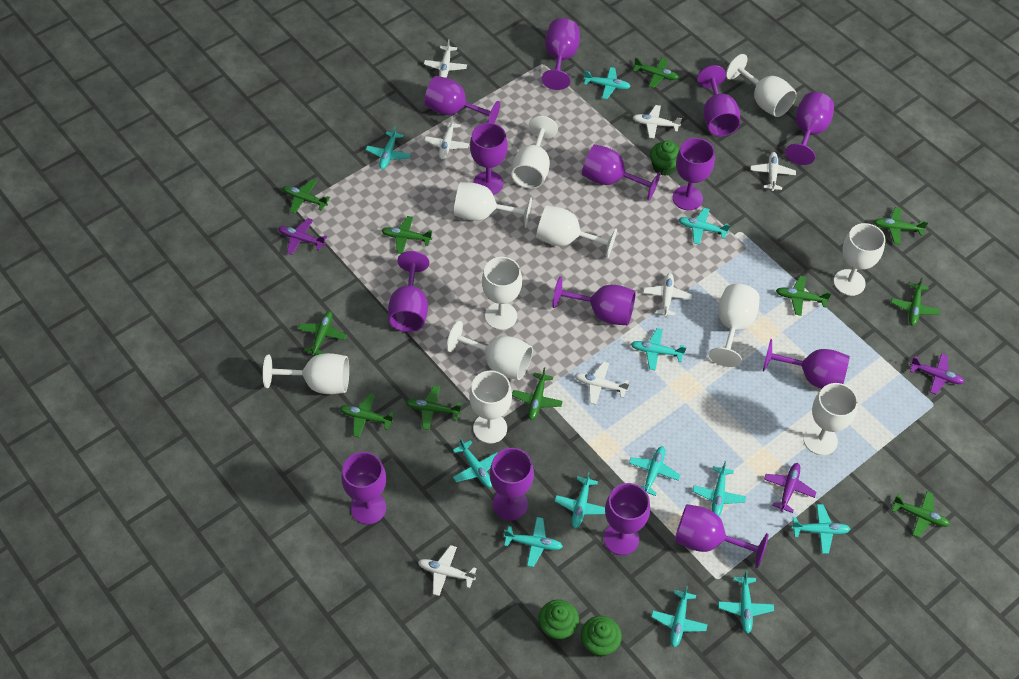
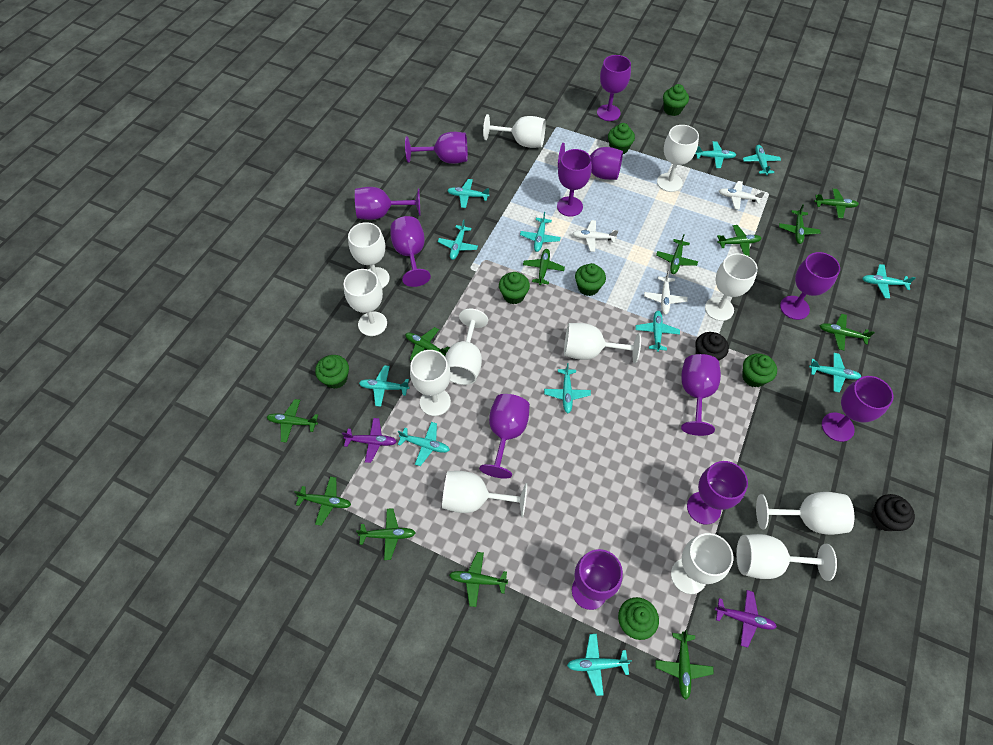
black cupcake: none = 0 -> [695,332,729,361] [871,494,915,531] = 2
green cupcake: [538,600,579,641] [581,616,622,657] [650,140,680,176] = 3 -> [315,355,349,389] [499,272,530,304] [575,263,606,296] [608,123,635,154] [618,597,659,640] [663,84,689,116] [742,353,777,388] = 7
green plane: [283,179,330,214] [298,311,347,356] [340,393,394,437] [381,216,432,254] [406,385,461,430] [512,367,563,420] [633,57,679,88] [776,276,831,316] [874,207,928,244] [891,277,940,326] [892,491,950,538] = 11 -> [267,399,318,443] [294,476,351,526] [356,509,416,560] [405,327,450,361] [449,552,508,607] [523,249,565,285] [656,234,698,274] [656,630,714,700] [717,225,761,256] [779,204,820,244] [814,189,859,218] [820,314,875,350] = 12
purple goblet: [341,452,386,525] [388,251,429,332] [424,76,500,123] [470,123,508,195] [490,448,534,520] [542,18,580,90] [553,276,636,325] [582,144,661,201] [604,483,650,555] [672,138,715,210] [674,504,769,568] [697,65,741,136] [763,339,850,389] [785,92,834,165] = 14 -> [355,187,421,220] [391,216,431,287] [405,132,468,164] [479,394,530,479] [557,149,592,217] [558,143,623,180] [572,549,623,610] [597,55,631,121] [681,354,721,436] [687,461,748,525] [780,252,840,320] [822,376,894,442] = 12
purple plane: [278,218,327,255] [764,463,816,513] [910,353,964,395] = 3 -> [342,418,397,463] [715,590,777,648] = 2
white goblet: [263,353,349,394] [447,321,533,380] [454,182,532,228] [469,371,512,444] [482,257,522,330] [511,116,558,189] [536,205,617,259] [709,284,760,367] [726,54,797,117] [803,383,858,455] [834,223,885,296] = 11 -> [344,269,387,336] [348,222,390,288] [410,350,451,416] [442,471,527,518] [445,309,488,385] [483,114,546,148] [564,323,641,364] [657,125,699,192] [671,533,733,594] [705,253,758,321] [736,534,837,581] [756,492,854,535] = 12
white plane: [418,545,477,596] [424,39,467,78] [424,116,469,159] [574,362,629,404] [632,105,682,138] [643,273,692,317] [750,152,796,191] = 7 -> [572,220,618,252] [644,271,687,315] [719,181,765,210] = 3

